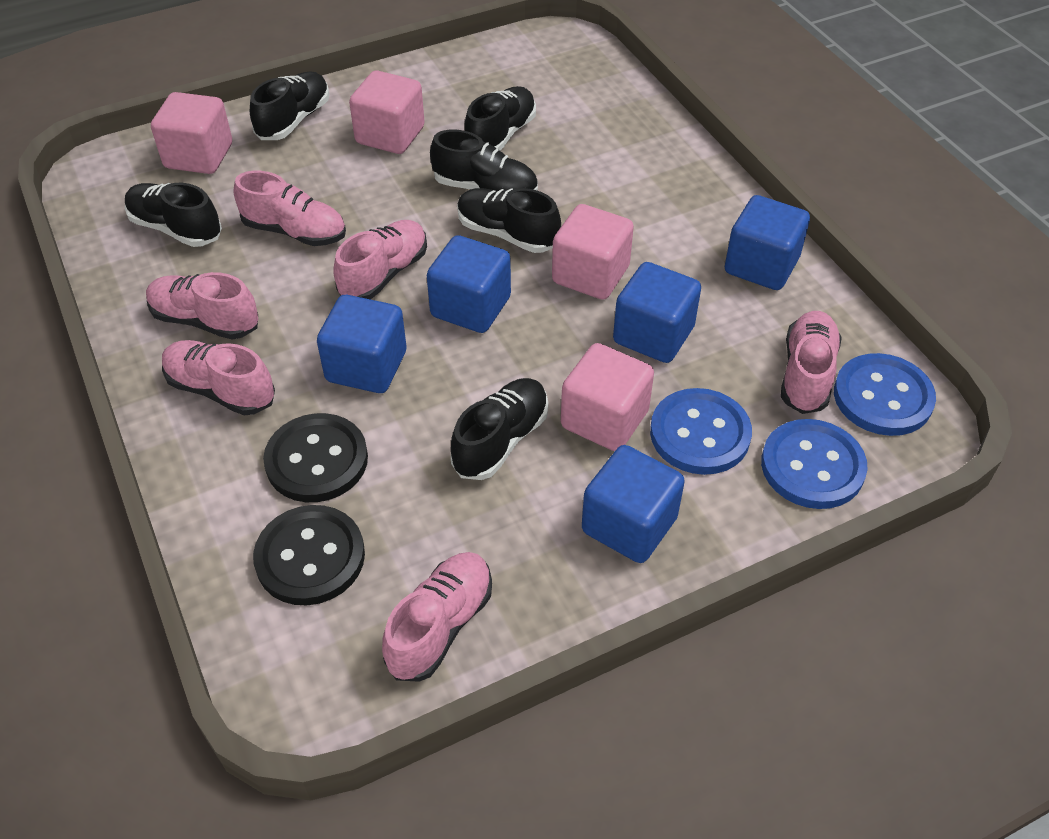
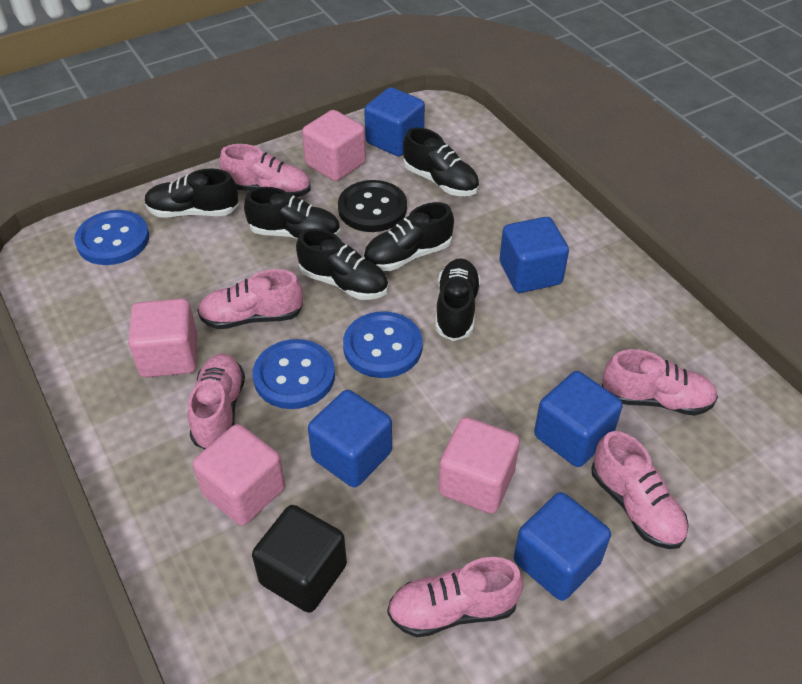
black button: [253,505,365,605] [263,413,368,502] = 2 -> [338,180,407,232] = 1
black cube: none = 0 -> [252,505,347,613] = 1

